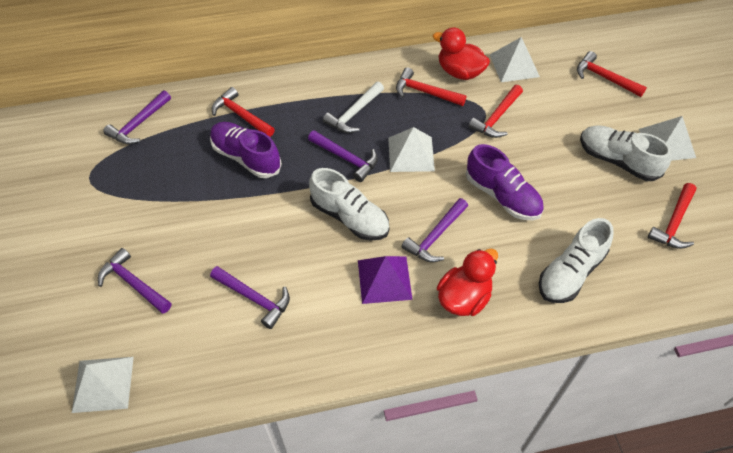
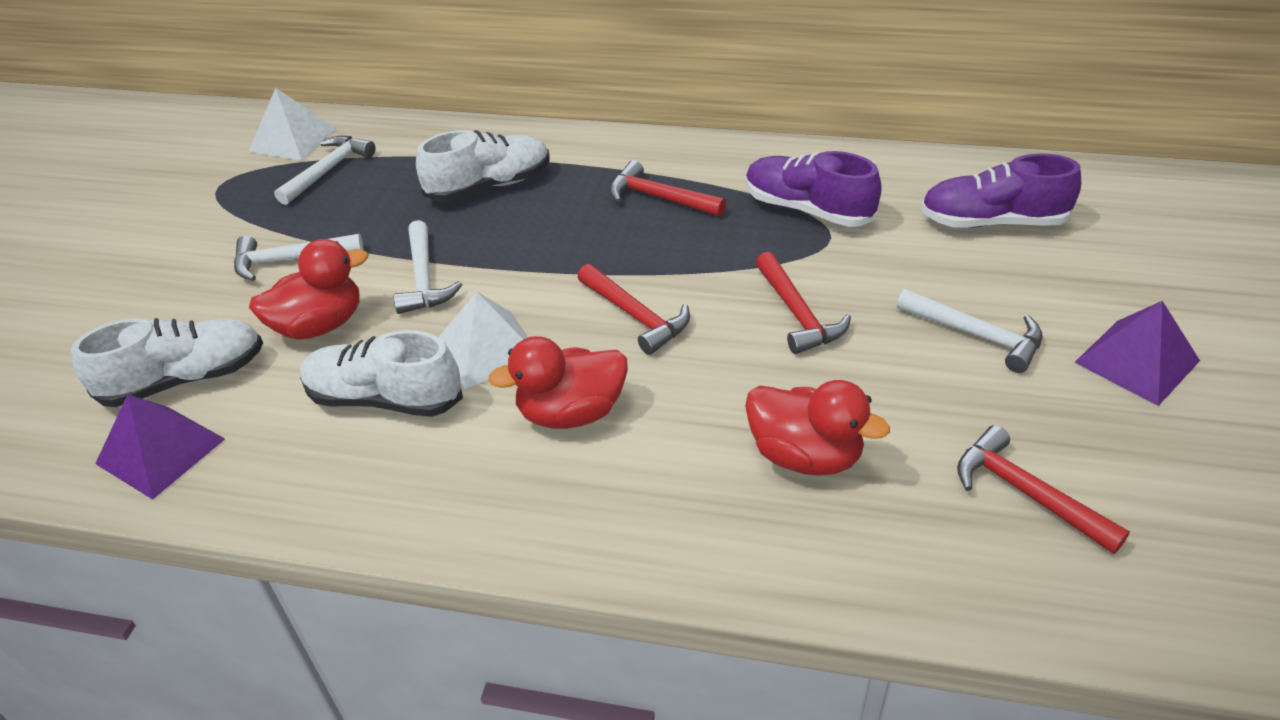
purple hammer: [98,248,172,314] [103,90,171,145] [210,266,290,329] [308,130,378,182] [402,198,468,262] = 5 -> none = 0
purple pyramid: [358,256,413,304] = 1 -> [95,394,225,500] [1074,301,1200,406] = 2
red duck: [433,27,490,80] [437,248,498,316] = 2 -> [249,239,368,340] [488,336,628,429] [745,380,890,476] = 3
red hammer: [212,87,275,137] [396,67,466,106] [468,85,523,138] [577,51,647,97] [648,183,696,249] = 5 -> [577,264,690,355] [610,160,726,216] [756,252,851,354] [957,425,1130,554] = 4
white hammer: [323,82,384,133] = 1 -> [234,234,363,281] [274,136,375,205] [394,220,463,314] [897,289,1043,373] = 4
white pyramid: [72,357,134,413] [388,127,435,172] [490,37,540,82] [639,116,696,161] = 4 -> [248,88,336,161] [438,291,528,389] = 2

